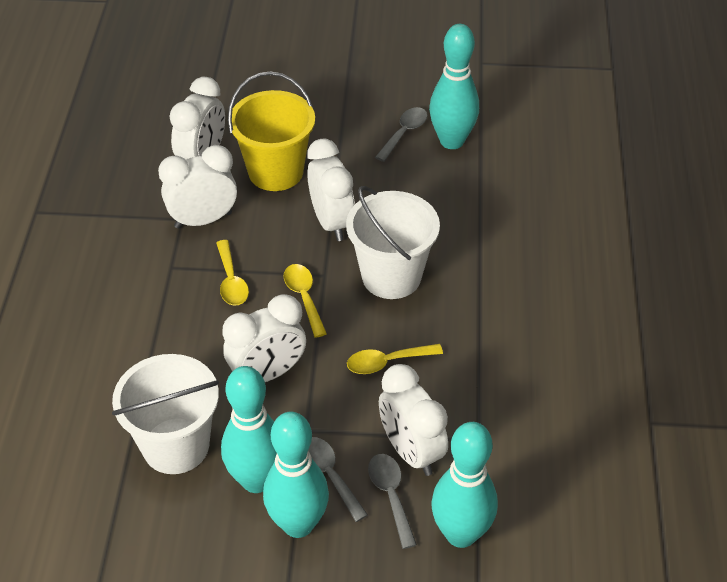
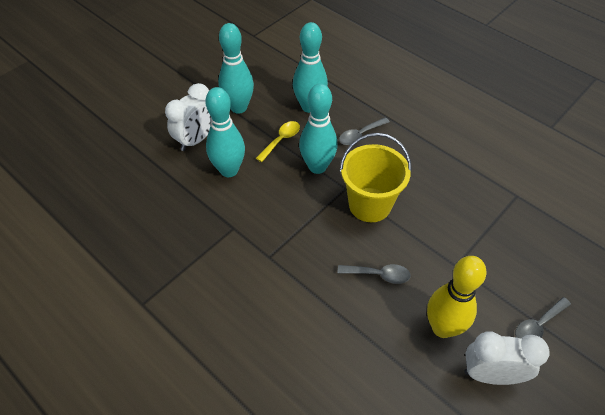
white bucket: [112,354,219,474] [346,186,440,299] = 2 -> none = 0
white clock: [158,145,237,229] [170,77,225,159] [223,294,306,382] [307,138,355,241] [379,364,448,476] = 5 -> [165,83,211,151] [464,331,550,385] = 2
yellow bowling pin: none = 0 -> [427,256,486,338] = 1
yellow spoon: [216,240,249,305] [284,264,327,338] [347,344,443,374] = 3 -> [256,121,300,162] = 1

